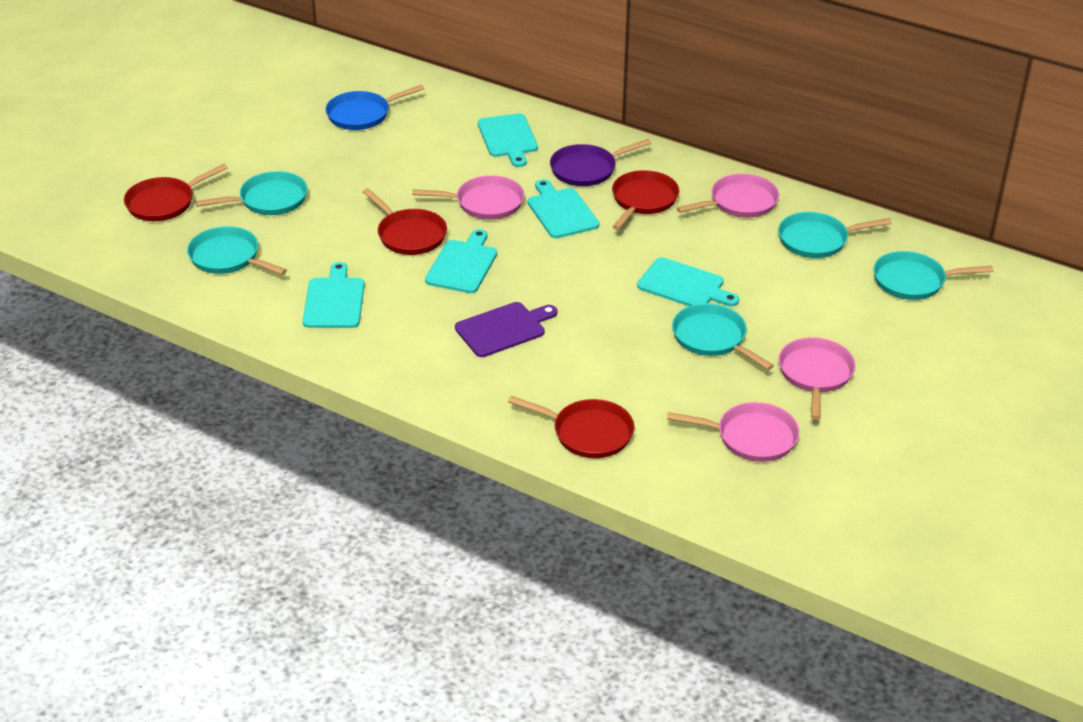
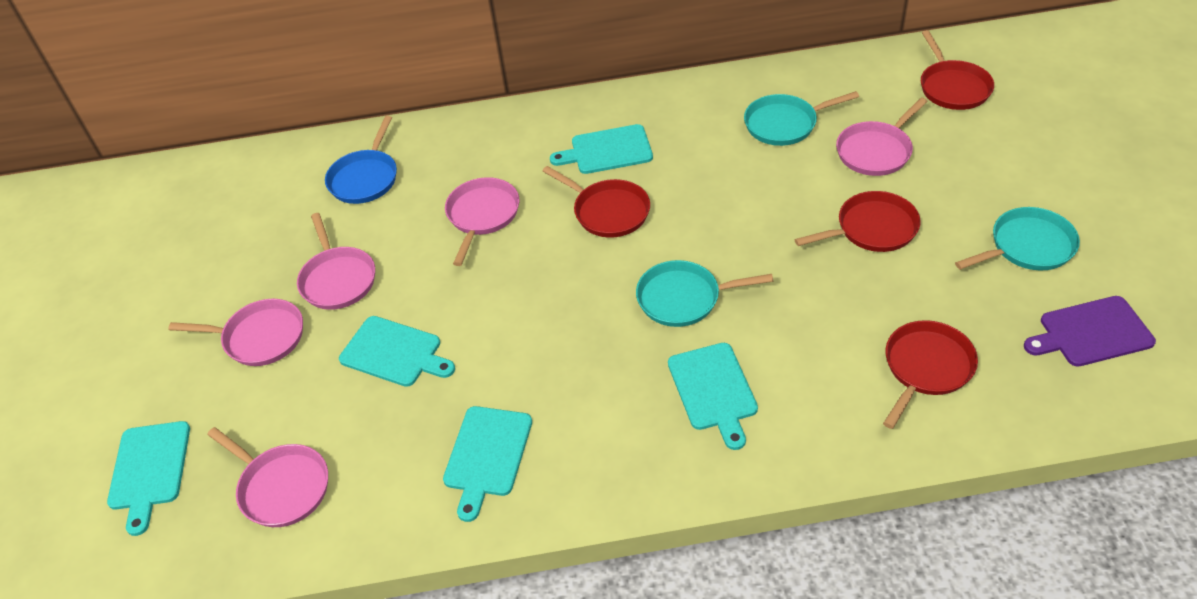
pink pan: [412,175,525,220] [667,402,799,462] [677,174,779,218] [779,337,856,420] = 4 -> [168,299,303,366] [207,427,328,527] [297,213,375,310] [445,177,519,266] [836,97,928,176] = 5
purple pan: [550,139,651,186] = 1 -> none = 0
turquoise pan: [187,226,287,275] [196,171,308,215] [672,303,774,370] [778,212,892,258] [873,251,993,300] = 5 -> [636,260,773,327] [744,91,859,146] [955,207,1080,271] = 3

